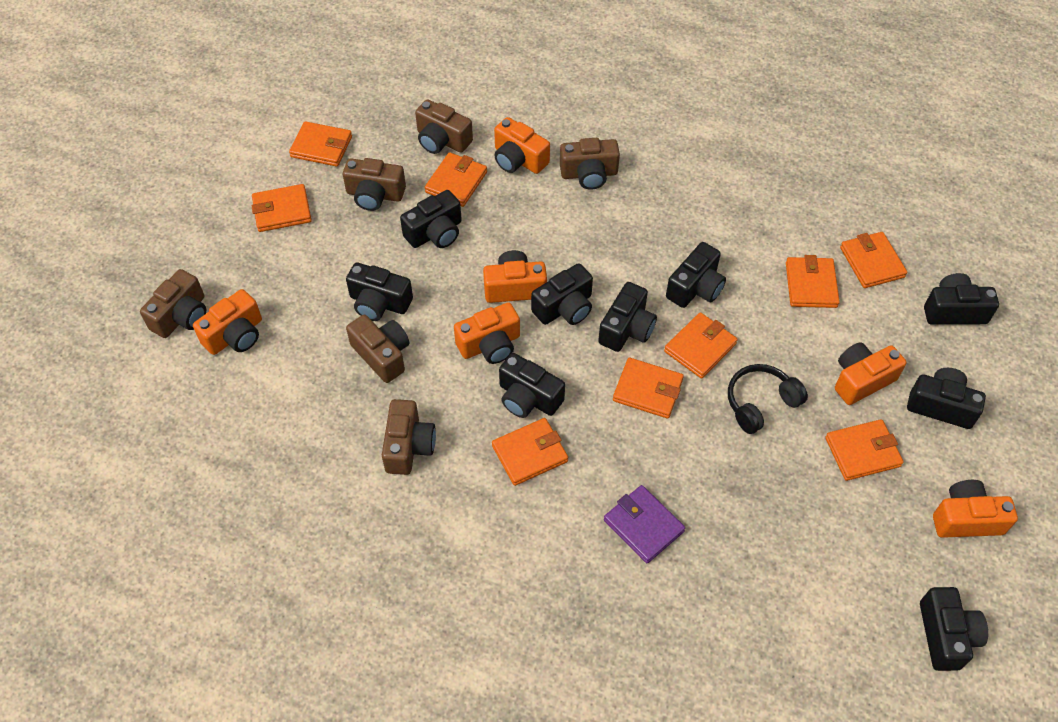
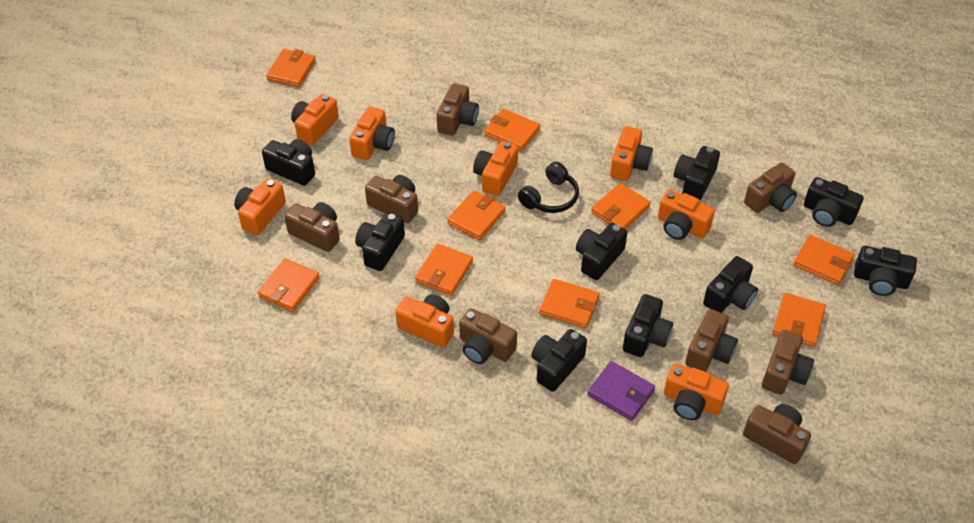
brown camera: [140,269,206,338] [343,158,406,211] [346,315,409,383] [382,399,436,475] [415,99,473,154] [560,138,620,190] = 6 -> [284,202,340,252] [365,175,418,223] [437,83,479,135] [459,308,517,364] [685,309,738,372] [743,404,811,464] [744,162,797,213] [762,330,814,395] = 8
orange camera: [193,289,262,355] [454,302,520,364] [483,250,547,303] [494,117,550,174] [835,342,907,405] [933,480,1018,538] = 6 -> [234,179,286,235] [291,94,339,146] [349,107,395,160] [395,294,454,348] [473,141,518,196] [610,126,653,181] [658,189,715,240] [664,363,729,420] = 8

